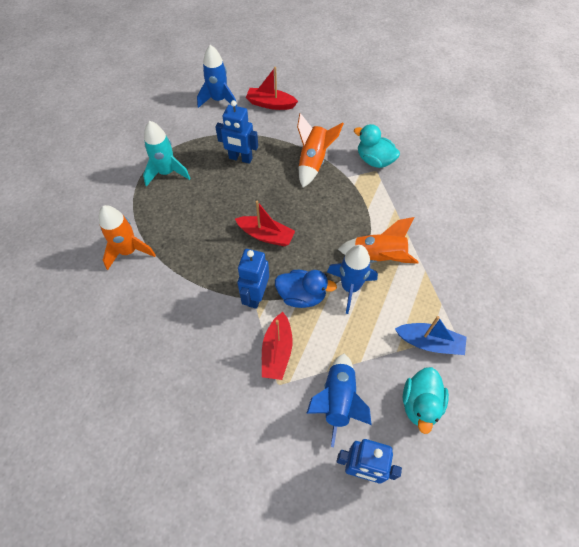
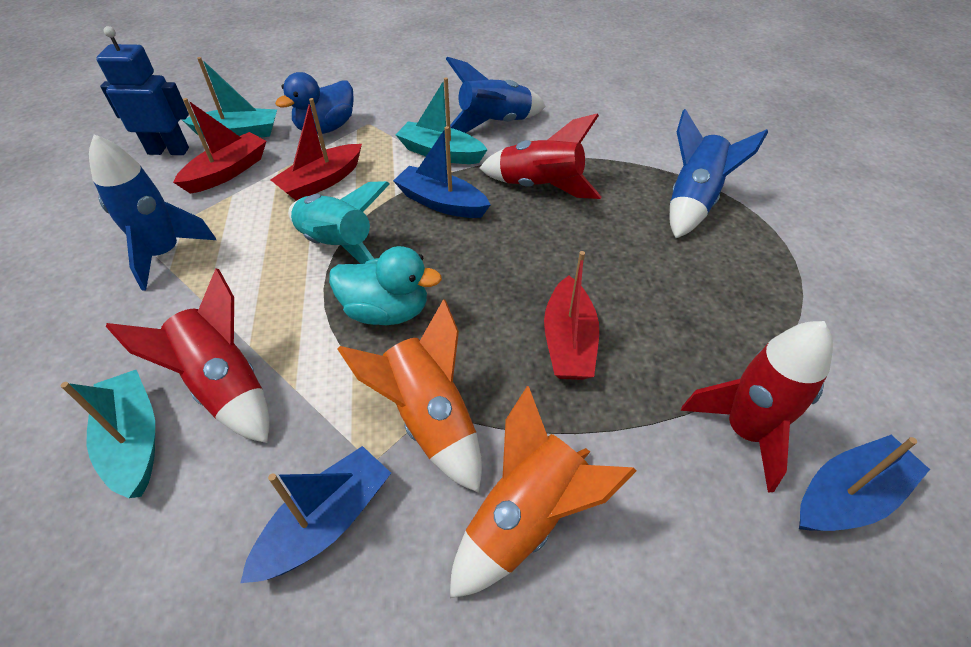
blue boat: [395,316,467,355] = 1 -> [240,446,391,583] [393,126,491,218] [799,435,930,531] = 3
blue robot: [215,100,258,164] [237,249,269,309] [336,439,402,484] = 3 -> [96,26,189,155] = 1
orange rocket: [99,205,156,270] [297,113,344,188] [338,217,419,264] = 3 -> [338,299,482,493] [450,386,636,598] = 2
red rocket: none = 0 -> [106,268,270,443] [479,113,602,199] [681,321,833,493] = 3
turquoise boat: none = 0 -> [61,370,155,498] [182,57,277,138] [395,77,488,164] = 3
turquoise duck: [354,124,400,168] [403,367,449,434] = 2 -> [329,246,442,325] = 1

